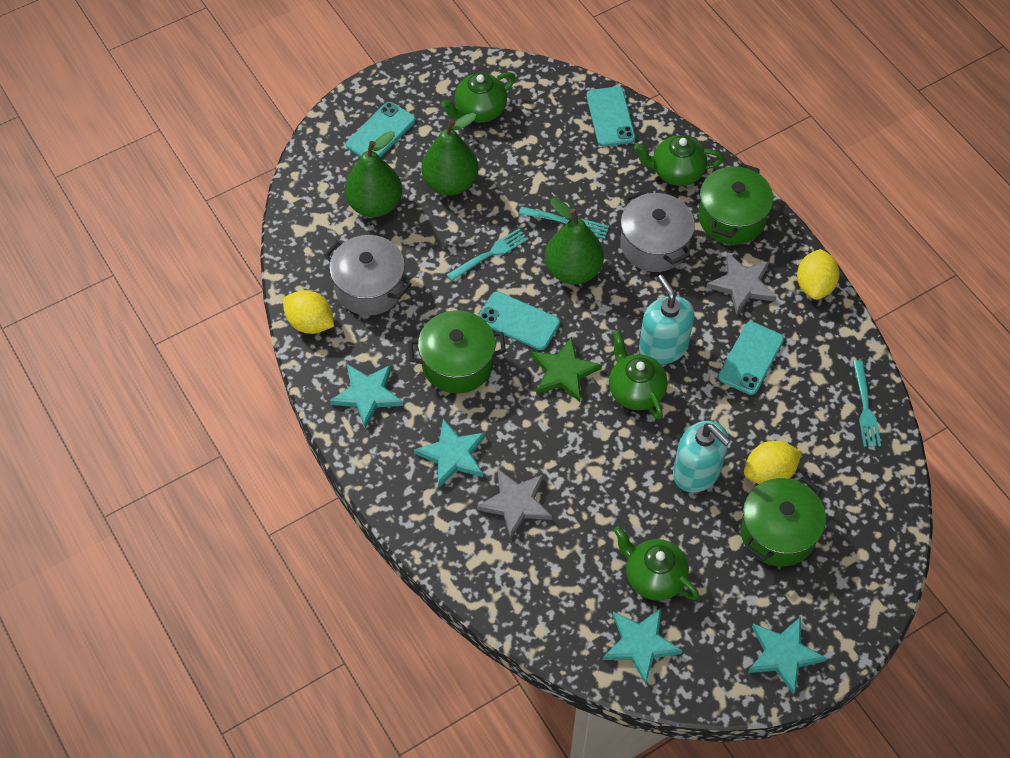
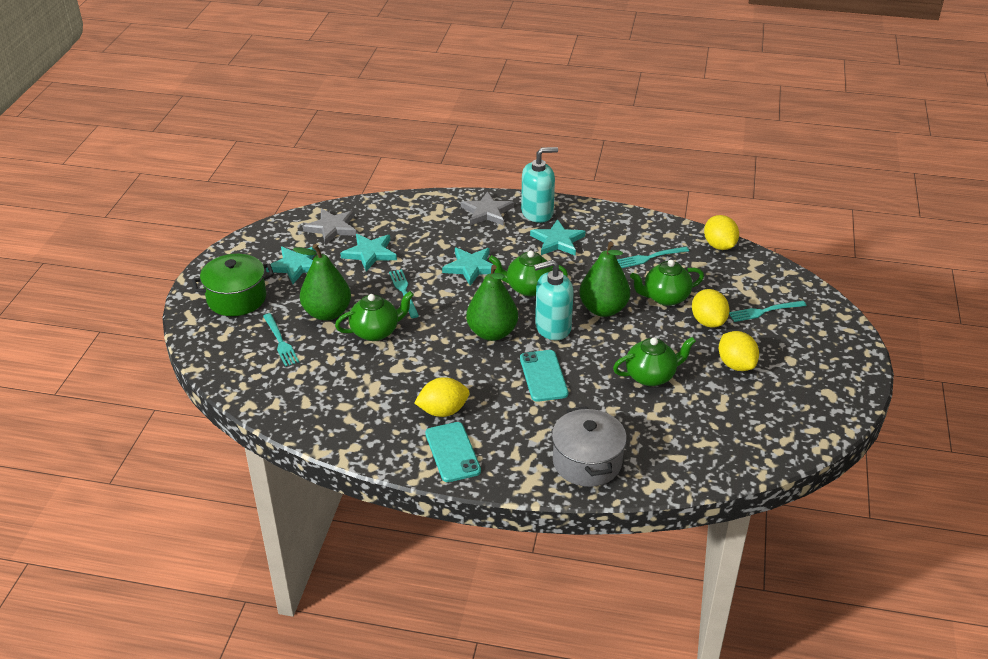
green pot: [408,310,506,393] [698,163,773,245] [740,476,826,566] = 3 -> [192,254,274,316] = 1
green star: [531,336,602,402] = 1 -> none = 0
grey pot: [324,235,412,316] [620,190,695,272] = 2 -> [552,406,627,487] = 1
turquoise fork: [446,228,528,281] [519,206,609,239] [853,360,881,447] = 3 -> [263,313,299,367] [389,269,419,318] [617,247,689,268] [729,301,806,322] = 4
turquoise phone: [346,102,416,158] [478,291,560,350] [586,87,635,147] [718,321,784,395] = 4 -> [425,422,481,482] [520,350,568,402] = 2
yellow lemon: [283,290,334,334] [744,441,802,484] [797,249,840,300] = 3 -> [414,377,470,417] [692,289,730,328] [704,215,739,250] [719,331,759,371] = 4

